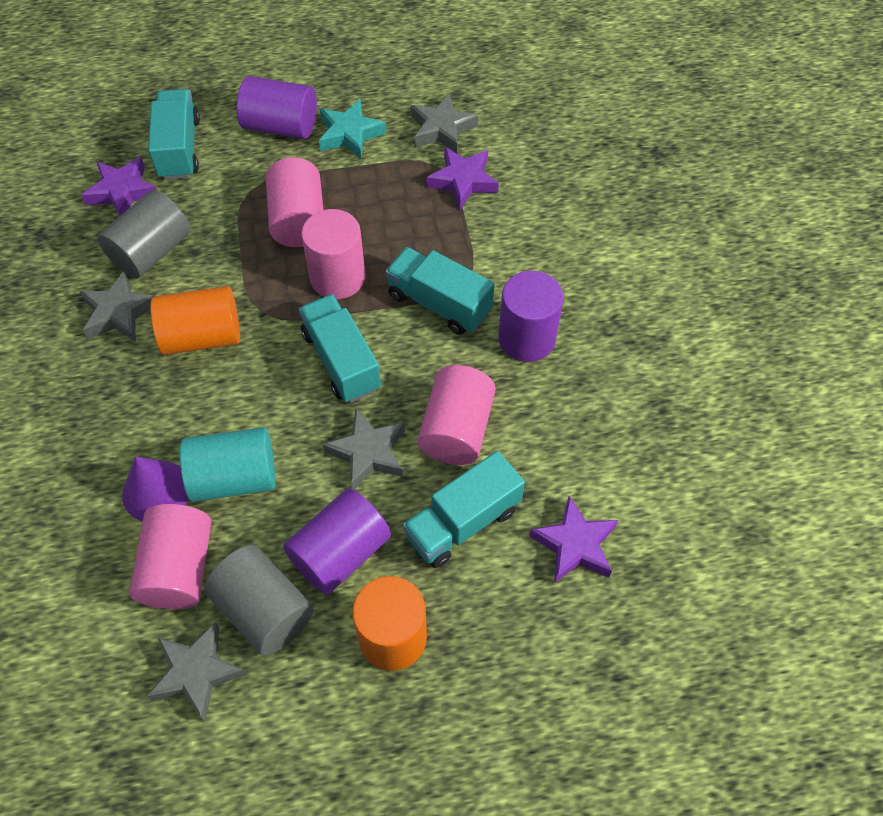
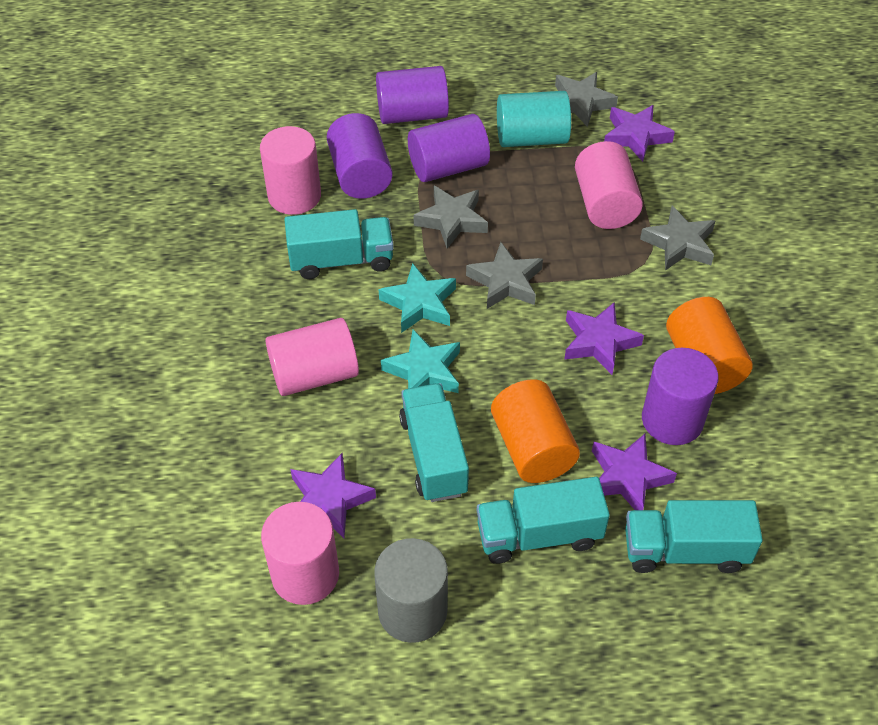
grey cylinder: [97,190,190,278] [204,545,314,656] = 2 -> [374,538,448,643] = 1
purple cone: [122,456,189,521] = 1 -> none = 0
purple cylinder: [237,76,317,139] [283,488,391,595] [498,271,564,362] = 3 -> [327,113,393,199] [376,66,449,124] [408,114,490,182] [642,348,719,445] = 4
purple star: [82,157,157,216] [426,147,499,209] [529,496,618,584] = 3 -> [290,453,376,538] [564,302,644,375] [592,434,677,510] [604,105,675,162] = 4
turquoise star: [319,99,386,159] = 1 -> [379,263,456,333] [381,329,460,393] = 2

